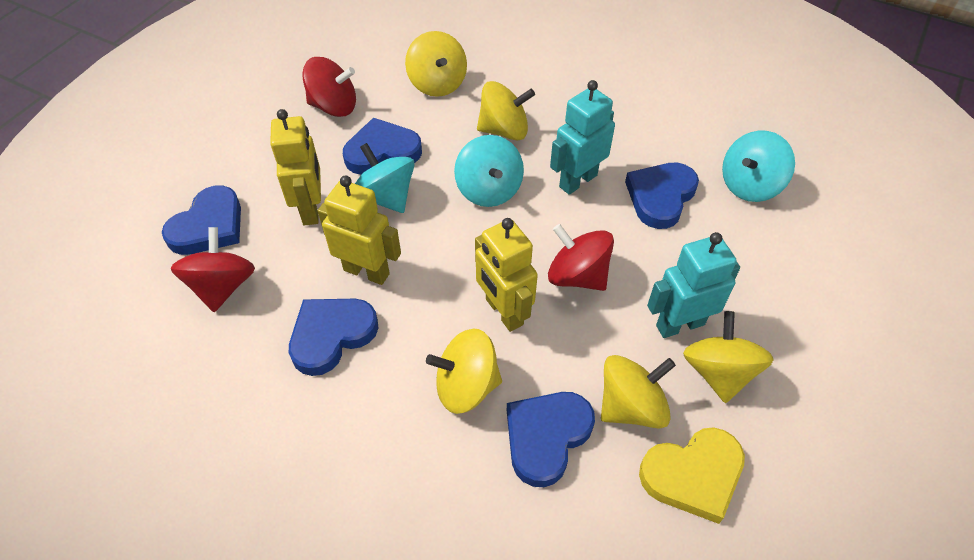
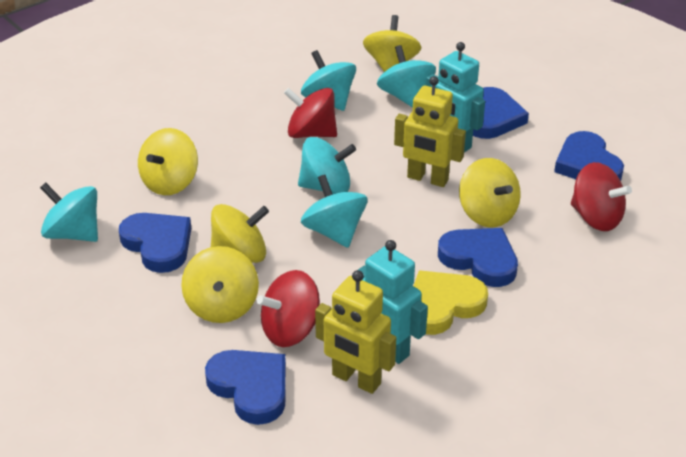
turquoise spinning top: [355,143,415,213] [454,135,524,207] [722,131,795,202] = 3 -> [40,183,98,242] [298,137,356,194] [301,50,356,111] [301,175,367,248] [377,45,436,108] = 5
yellow robot: [270,109,321,225] [318,176,401,285] [475,218,538,332] = 3 -> [315,270,396,394] [394,76,466,187] = 2

